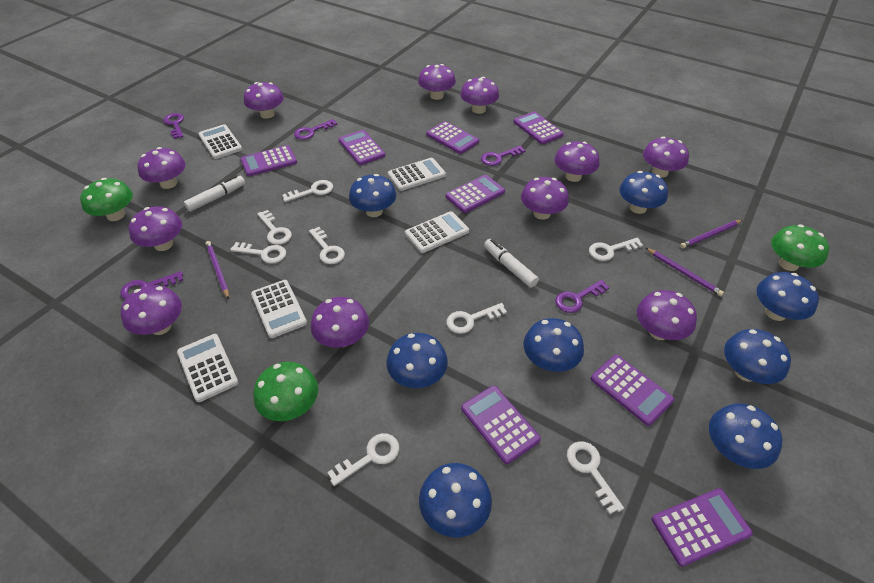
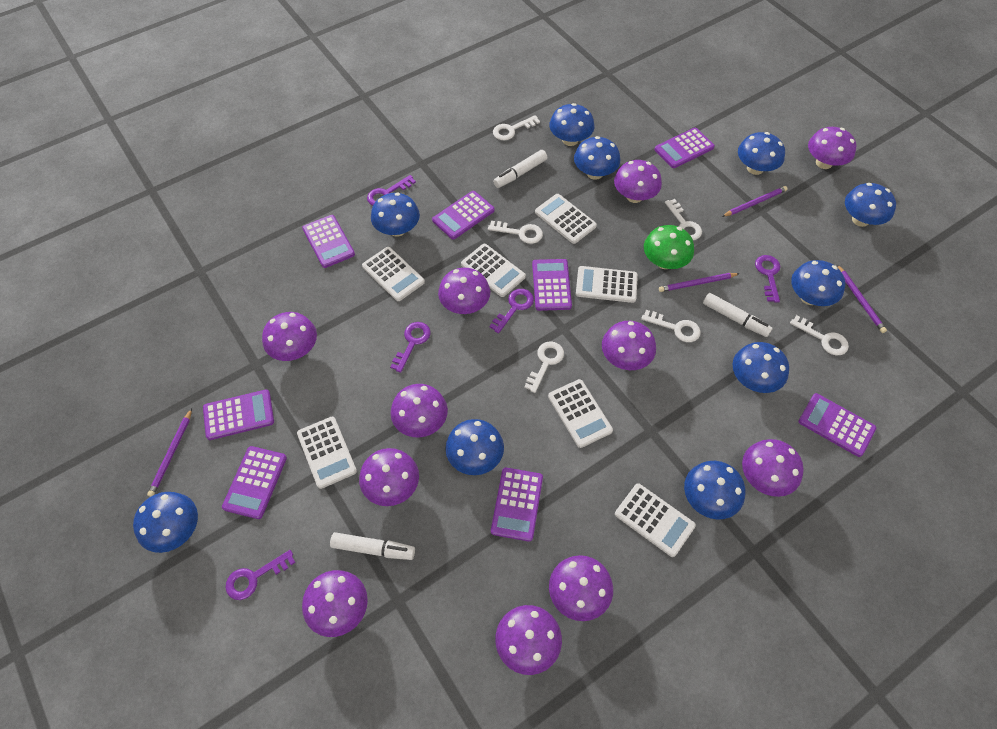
blue mushroom: [349,174,396,217] [387,333,448,388] [419,463,492,538] [523,318,584,372] [619,171,668,214] [709,403,782,469] [724,329,791,384] [757,272,819,321] = 8 -> [133,492,198,553] [371,193,420,237] [445,419,504,475] [549,103,595,146] [574,136,620,180] [684,461,745,520] [733,342,789,393] [738,132,785,175] [791,260,845,306] [845,183,896,227] = 10
green mushroom: [80,178,133,221] [253,362,318,421] [771,224,829,271] = 3 -> [644,225,694,269] = 1
purple pencil: [205,241,229,299] [646,248,724,296] [680,220,742,248] = 3 -> [147,408,192,497] [659,273,740,292] [722,186,788,217] [837,265,887,333] = 4
white calculator: [177,334,239,402] [198,124,242,159] [251,280,307,338] [388,158,446,191] [405,211,469,253] = 5 -> [297,417,357,489] [362,247,425,301] [461,244,526,297] [535,194,597,244] [548,379,613,448] [576,266,638,303] [615,483,696,557] = 7
white key: [230,242,286,264] [257,210,292,245] [282,180,333,202] [309,227,345,264] [327,433,400,486] [446,303,507,334] [567,441,624,515] [589,238,643,261] = 8 -> [488,221,543,244] [493,115,540,141] [524,341,564,393] [641,310,701,342] [665,199,702,240] [790,315,849,356] = 6
white marker: [184,175,245,212] [484,239,539,288] = 2 -> [330,532,415,560] [493,150,547,188] [703,293,773,337] = 3

